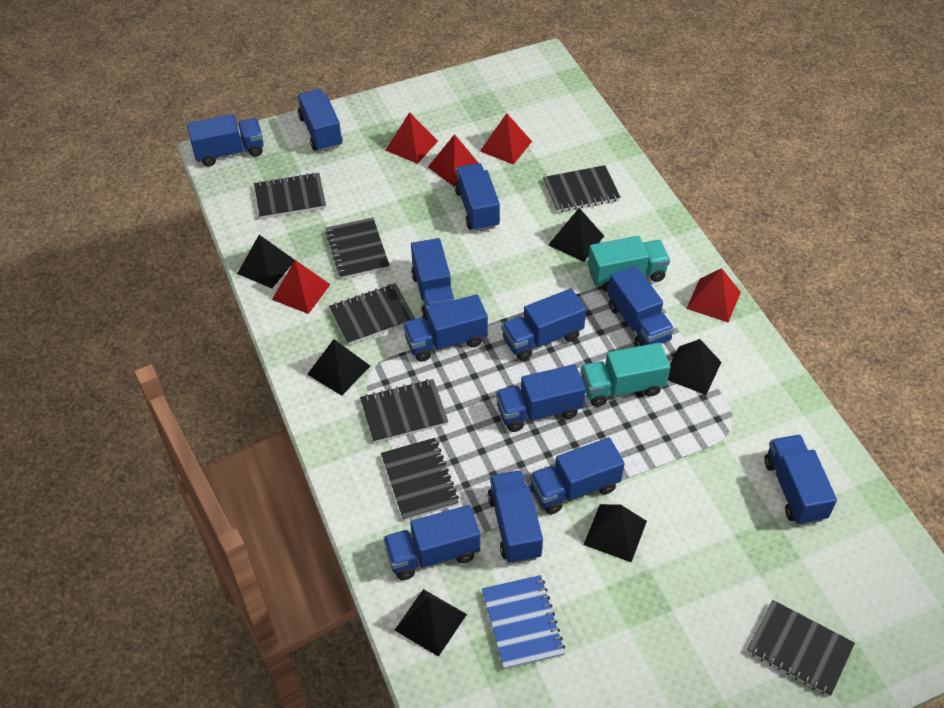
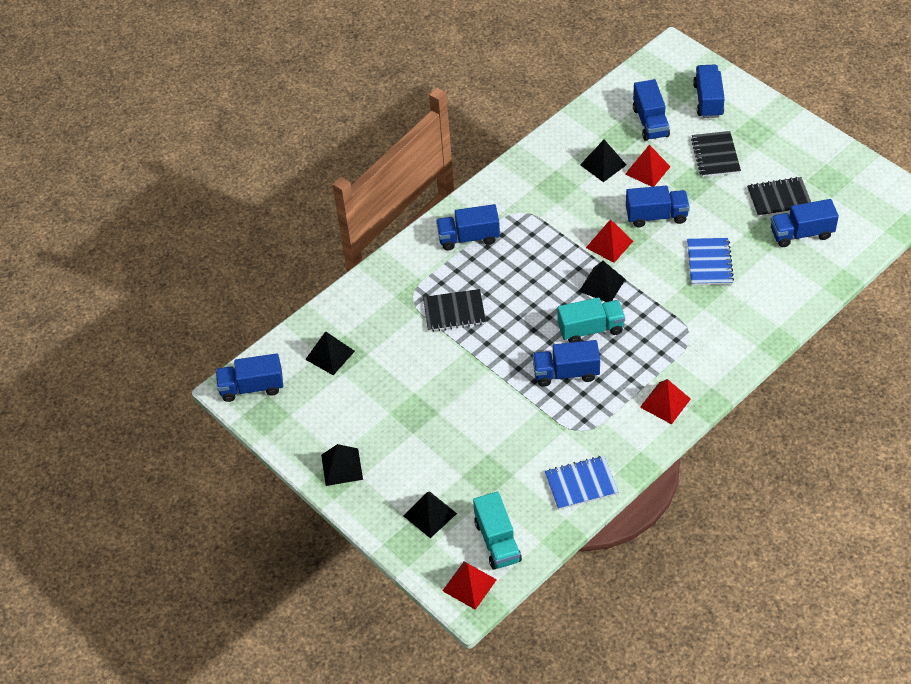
black notebook: [254,172,326,219] [325,218,390,279] [329,283,415,345] [360,379,448,443] [381,438,459,521] [543,165,620,212] [747,600,855,696] = 7 -> [423,289,486,332] [691,131,741,177] [747,177,811,217] = 3
black pyramid: [237,235,294,288] [307,339,370,396] [395,589,467,657] [548,208,604,262] [584,504,647,562] [668,339,721,395] = 6 -> [305,331,355,375] [321,444,363,486] [403,491,457,538] [579,261,625,302] [580,140,626,182] = 5
blue notebook: [482,575,565,670] = 1 -> [545,456,618,510] [687,238,734,285] = 2
blue truck: [187,114,264,167] [297,89,343,152] [383,505,480,580] [403,294,488,362] [411,238,455,321] [454,163,500,232] [488,470,543,564] [496,364,586,432] [501,289,586,361] [530,437,625,514] [608,266,674,347] [764,435,837,525] = 12 -> [216,353,283,402] [436,204,500,251] [532,340,600,387] [626,186,690,227] [633,79,670,141] [693,65,725,118] [771,199,839,247] = 7
red pyramid: [272,260,331,314] [385,112,438,164] [428,134,478,187] [480,113,532,165] [687,268,741,322] = 5 -> [442,561,497,610] [586,219,633,263] [625,145,671,187] [640,379,691,424] = 4

